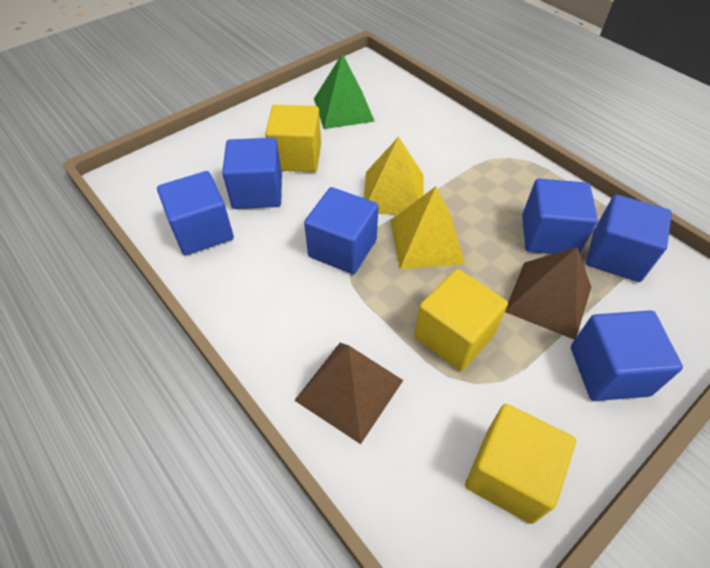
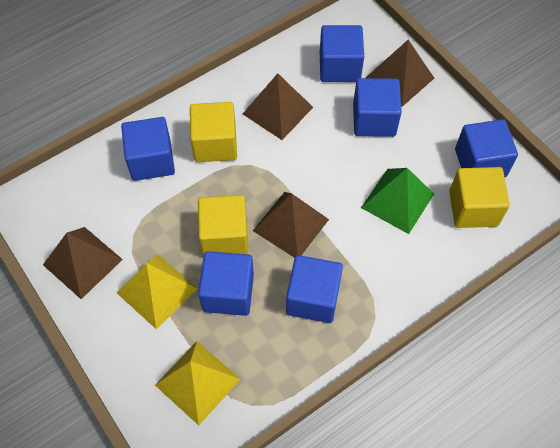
brown pyramid: [294,343,403,444] [505,247,591,340] = 2 -> [43,227,123,299] [243,73,313,140] [253,192,329,258] [365,40,434,107] = 4

